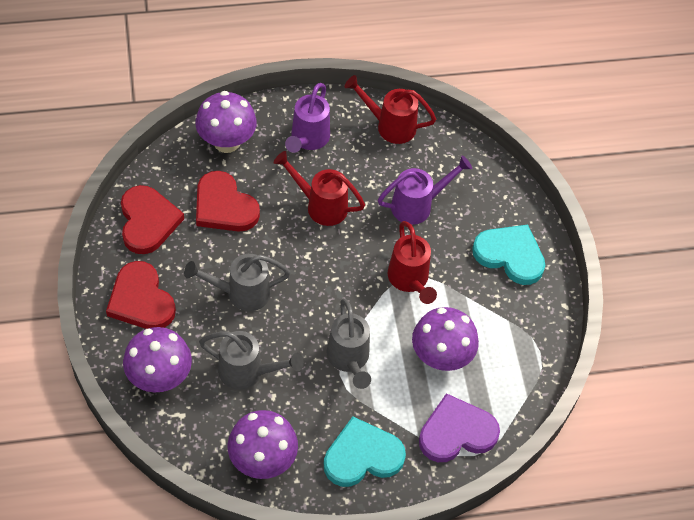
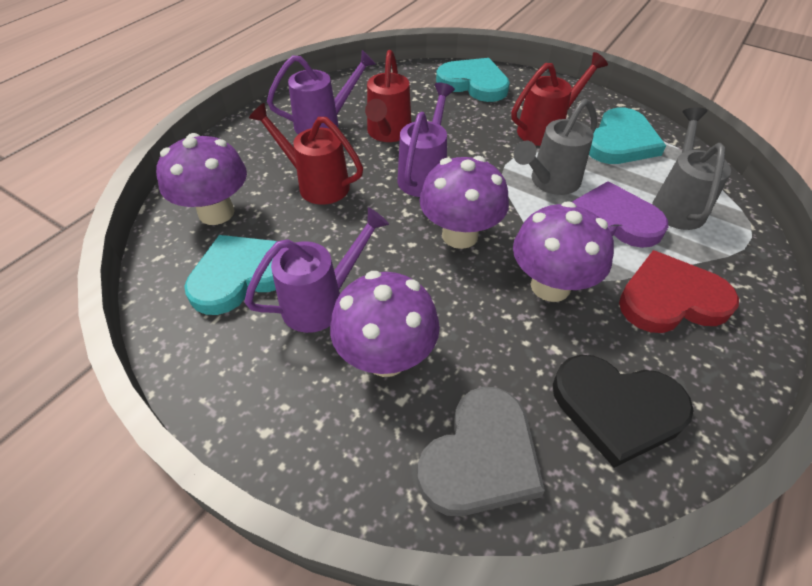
black heart: none = 0 -> [553,355,694,468] = 1
grey heart: none = 0 -> [418,387,545,516] = 1
grey watering can: [184,254,290,311] [199,331,304,390] [327,298,371,389] = 3 -> [514,99,597,195] [652,107,731,230] = 2
purple watering can: [285,83,330,153] [378,155,472,225] = 2 -> [244,207,389,333] [267,50,376,134] [398,83,455,197] = 3
red heart: [106,261,176,329] [121,185,184,254] [196,171,260,232] = 3 -> [619,250,739,333] = 1
turquoise heart: [324,416,406,487] [472,225,545,285] = 2 -> [184,235,277,315] [436,58,510,102] [589,108,666,164] = 3

